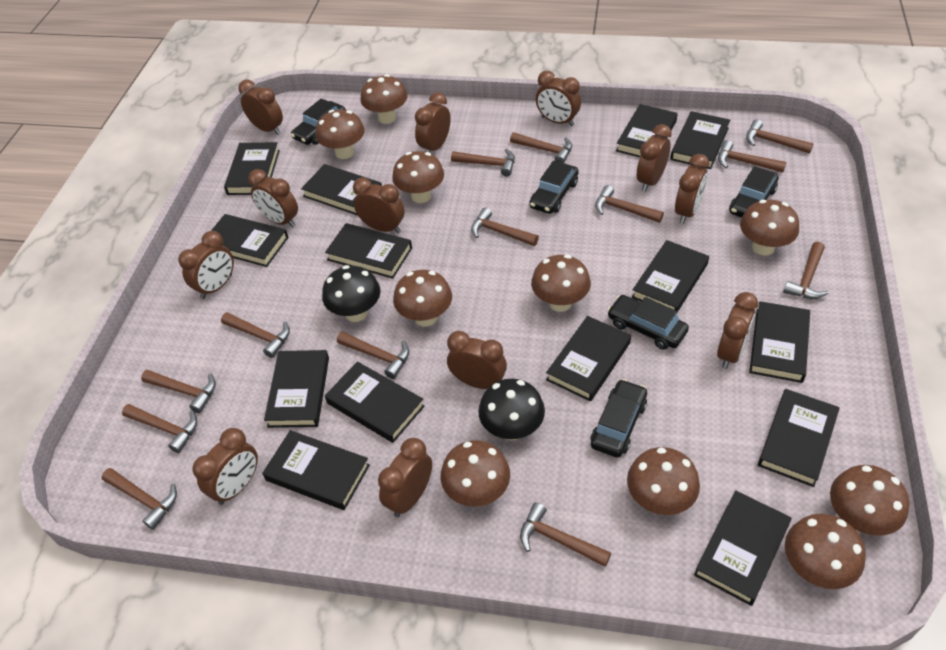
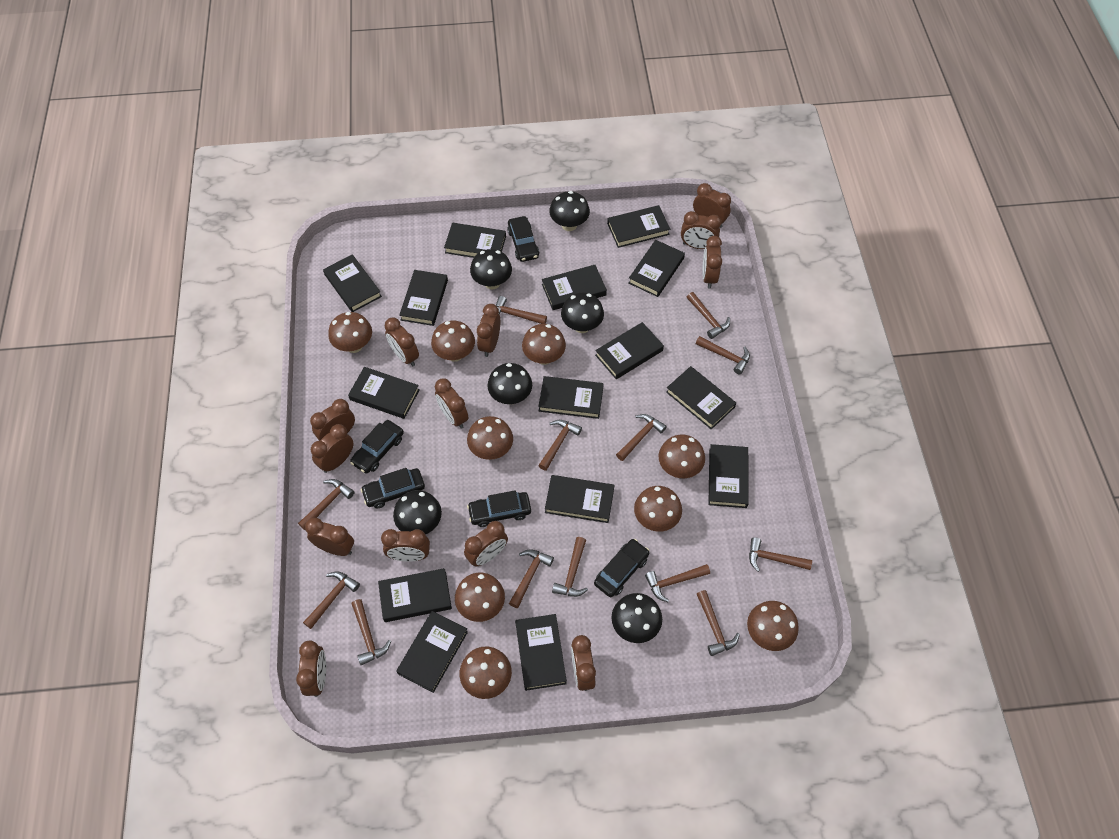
black book: [211,214,289,267] [224,142,280,195] [262,430,370,510] [264,350,329,428] [301,164,382,216] [325,223,412,279] [325,361,425,443] [546,316,631,402] [616,104,678,157] [632,240,709,312] [670,111,730,169] [694,491,792,606] [749,301,810,383] [758,389,840,487] = 14 -> [323,254,382,312] [348,367,419,419] [378,568,452,622] [396,611,468,693] [399,270,448,326] [444,223,506,258] [515,614,567,691] [538,376,604,419] [542,265,607,310] [545,475,614,523] [595,322,664,379] [607,205,670,248] [629,240,685,297] [666,366,736,430] [708,444,749,508] = 15
black mushroom: [322,265,381,322] [478,379,545,440] = 2 -> [393,490,442,534] [470,249,512,289] [488,363,532,404] [549,191,590,231] [561,293,604,333] [611,593,662,643] = 6
brown clock: [178,231,234,299] [192,428,258,505] [238,80,283,135] [248,169,298,227] [353,177,404,233] [378,438,432,517] [415,92,451,152] [447,331,507,389] [536,71,581,126] [637,124,672,192] [675,154,709,224] [717,292,758,369] = 12 -> [296,640,326,697] [305,518,354,556] [310,399,355,441] [311,424,354,473] [381,529,430,562] [385,318,419,367] [435,379,468,429] [464,521,508,566] [477,304,500,357] [571,635,596,691] [681,211,721,249] [693,183,731,228] [702,236,722,289] = 13
brown mushroom: [316,110,365,159] [360,74,408,124] [392,151,444,203] [393,270,452,327] [441,440,510,507] [531,255,591,312] [627,447,700,515] [740,200,799,256] [785,514,866,589] [830,465,909,536] = 10 -> [328,312,372,353] [431,321,475,362] [455,572,505,622] [460,646,512,699] [467,416,513,460] [522,324,566,365] [634,486,682,532] [659,435,705,478] [747,601,799,651] = 9

